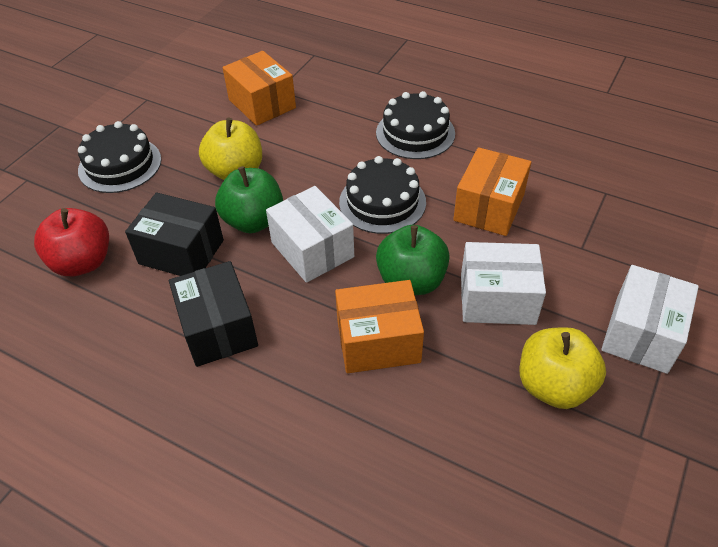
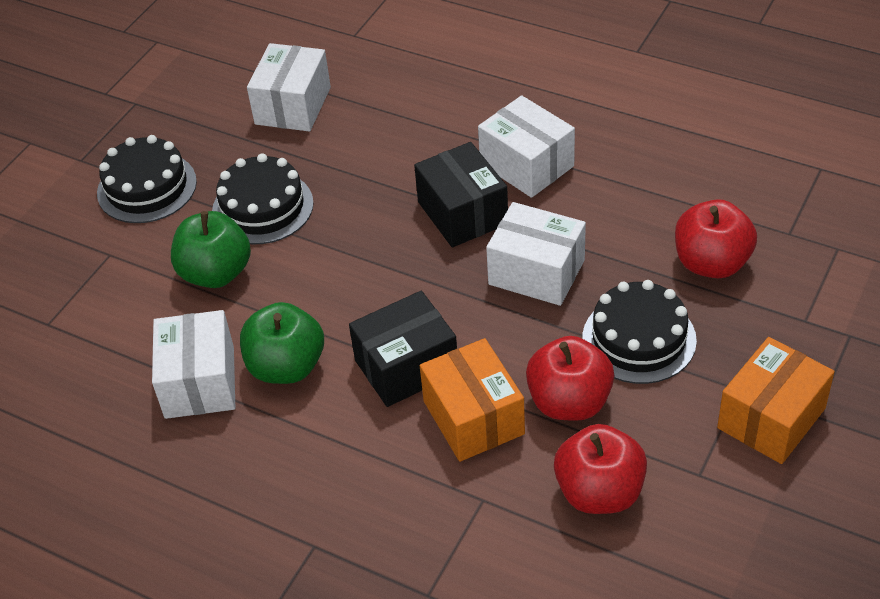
orange box: [223,51,296,126] [335,280,424,373] [453,147,531,236] = 3 -> [420,338,525,462] [717,337,834,464] = 2
red apple: [34,208,109,276] = 1 -> [526,336,614,421] [554,424,647,514] [675,199,757,278] = 3
white box: [266,186,354,283] [461,242,546,325] [601,265,699,374] = 3 -> [152,310,235,419] [247,43,331,131] [478,95,575,198] [486,202,586,306] = 4
yellow apple: [199,118,262,180] [520,327,606,409] = 2 -> none = 0

